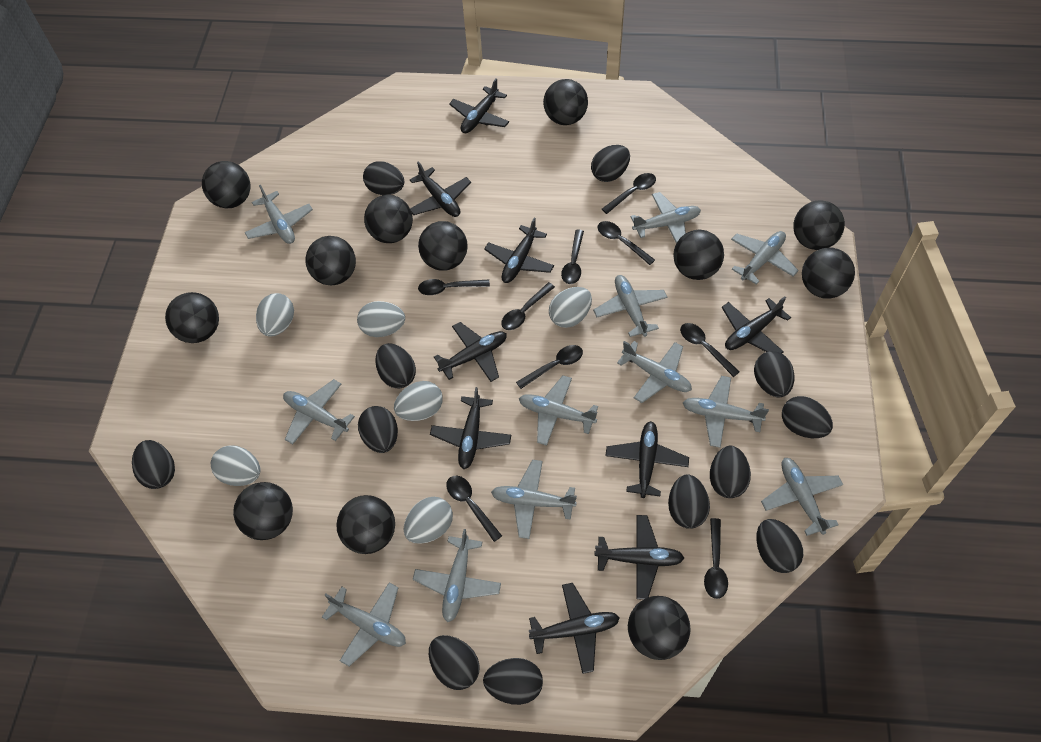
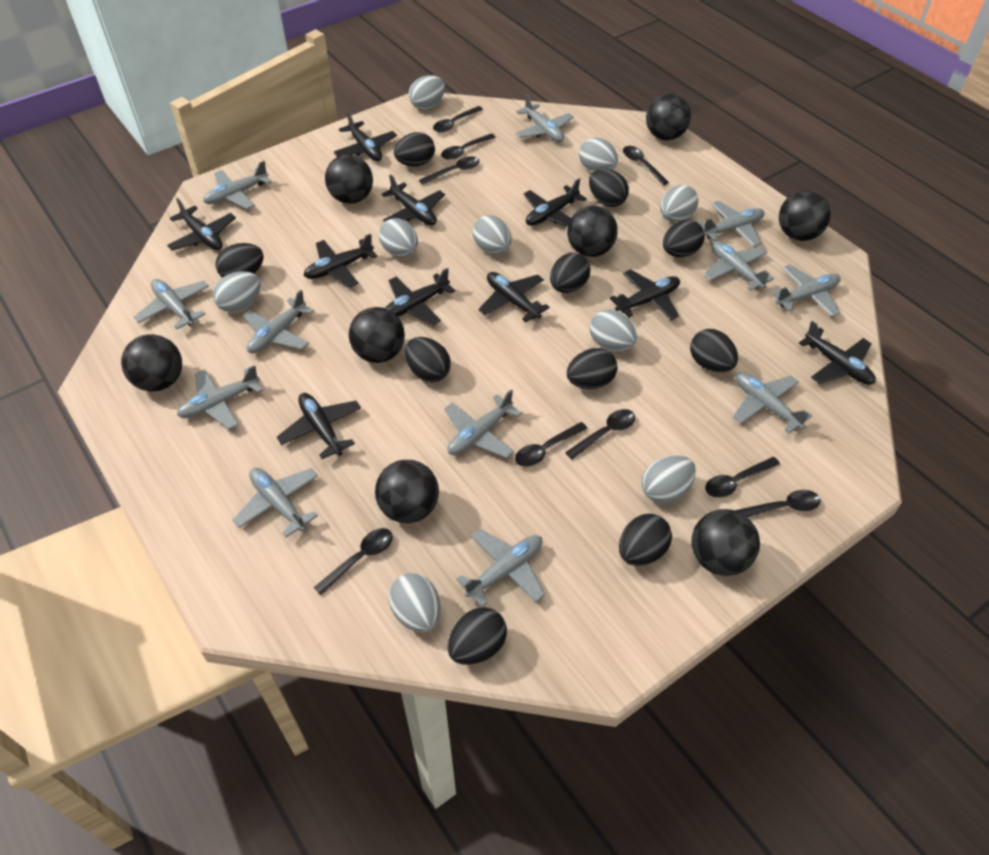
black ball: [165,292,219,343] [202,161,250,208] [233,482,293,540] [305,236,356,285] [336,495,395,554] [364,195,413,243] [418,221,468,271] [543,79,588,125] [628,596,691,660] [673,230,724,280] [793,201,845,250] [802,248,855,298] = 12 -> [121,334,182,392] [325,154,373,204] [349,307,405,363] [375,460,439,523] [567,206,618,257] [646,93,691,140] [691,509,760,576] [779,190,831,241] = 8
black egg: [132,440,175,489] [358,406,398,453] [363,161,404,195] [375,343,416,389] [429,635,480,690] [483,658,543,705] [591,145,630,182] [668,474,710,529] [710,446,751,498] [754,351,795,398] [756,519,803,573] [782,396,833,438] = 12 -> [216,243,264,278] [394,132,435,166] [405,337,451,382] [448,607,507,665] [550,253,590,293] [567,348,617,389] [589,169,629,207] [619,514,672,566] [663,220,705,257] [690,329,738,372] = 10
black plane: [410,161,471,217] [430,387,511,469] [434,322,507,382] [449,78,509,133] [484,218,554,283] [529,583,620,674] [594,515,684,600] [605,421,689,498] [722,296,791,353] = 9 -> [167,198,236,251] [277,393,361,459] [304,234,377,287] [333,112,397,161] [382,174,445,225] [385,268,455,325] [478,272,550,323] [523,178,587,227] [610,269,680,320] [799,321,876,385] = 10
grey egg: [211,445,261,486] [256,293,294,337] [357,301,405,337] [394,381,443,421] [404,497,453,544] [549,287,592,328] = 6 -> [213,271,261,313] [379,218,418,257] [389,573,441,632] [409,75,445,110] [473,215,511,254] [579,138,618,172] [590,310,637,351] [642,455,696,503] [660,185,698,222] = 9

